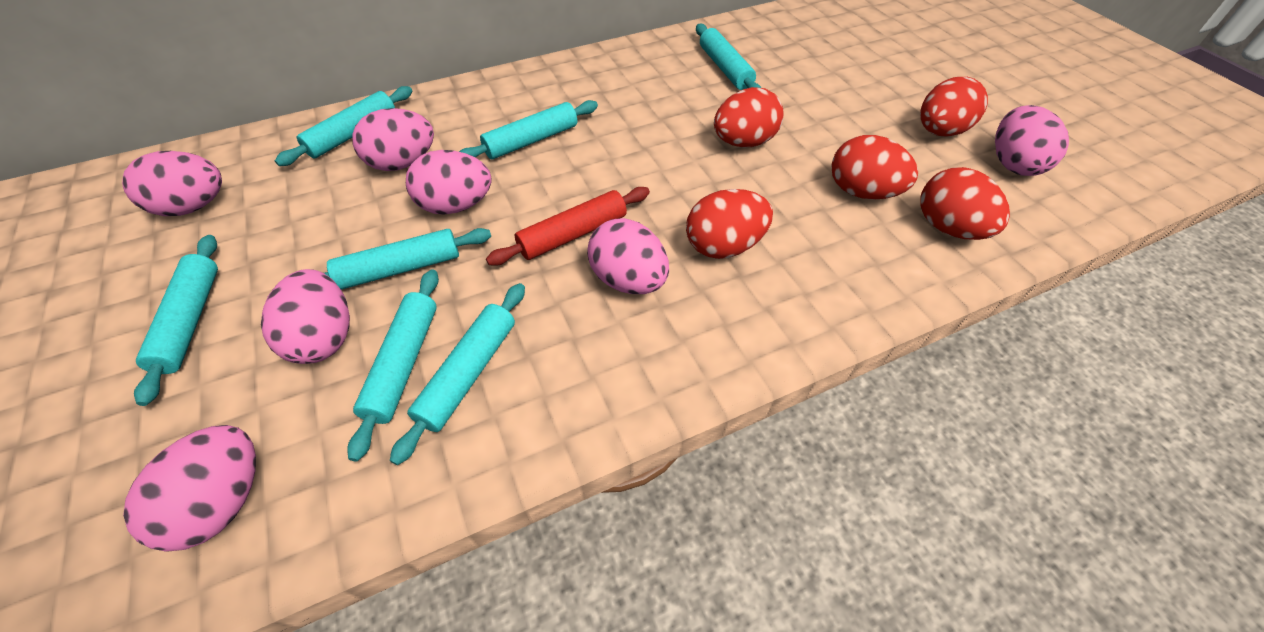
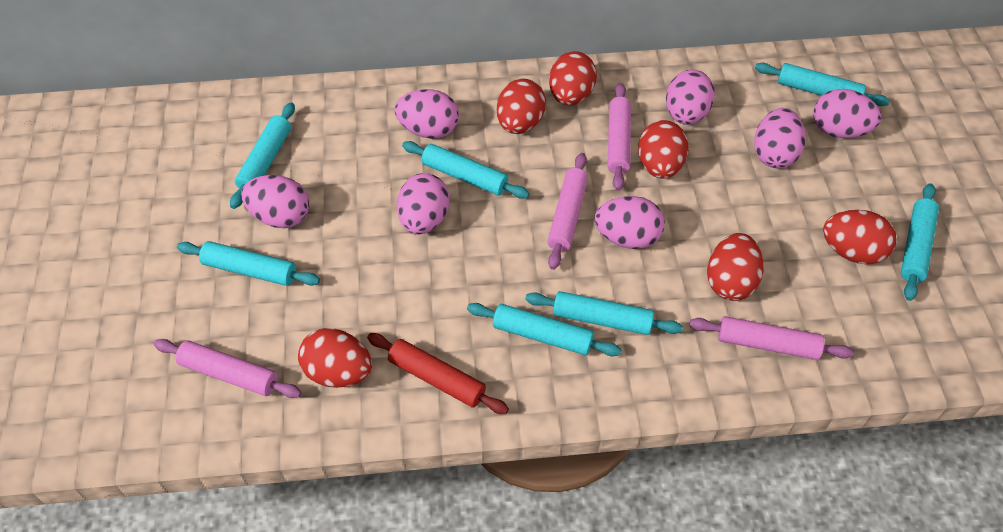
pink rolling pin: none = 0 -> [154,339,302,398] [547,153,588,270] [607,83,631,191] [689,316,854,360] = 4
red egg: [686,189,773,259] [714,87,784,147] [831,135,918,200] [920,77,988,137] [920,167,1010,240] = 5 -> [298,328,372,388] [497,79,546,134] [549,51,597,106] [638,120,688,179] [707,233,764,301] [823,210,896,264] = 6

